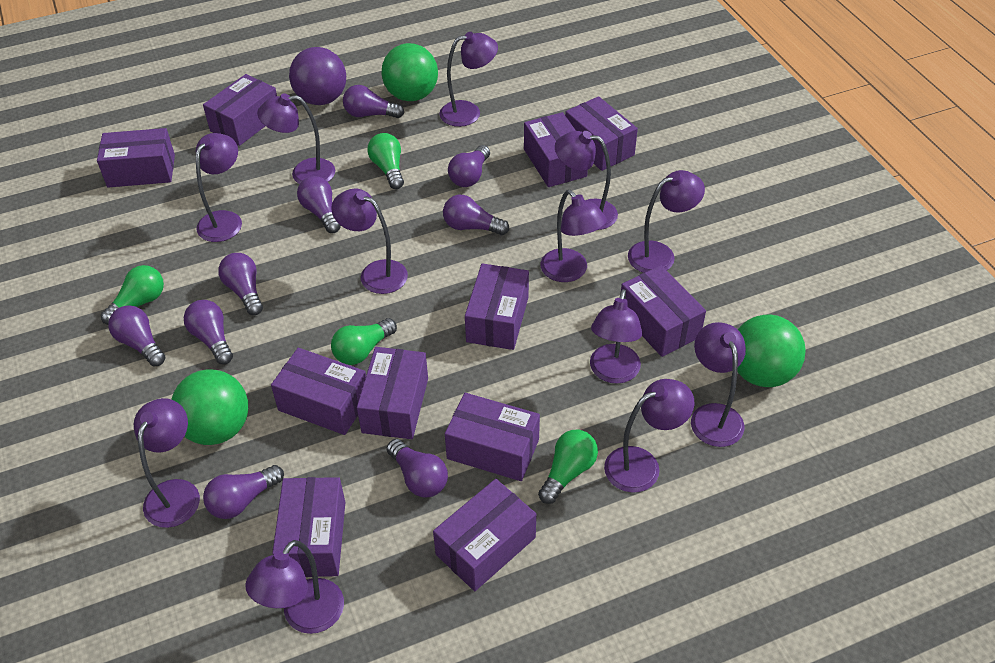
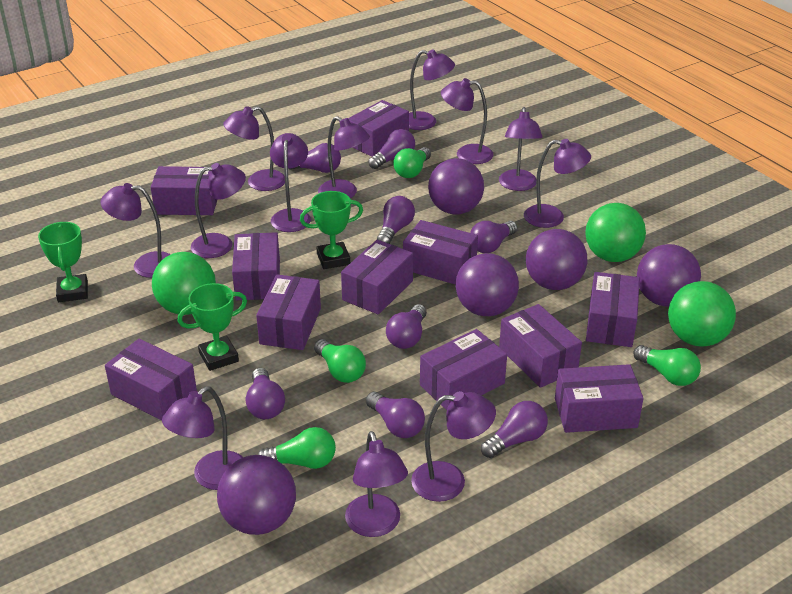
green trophy: none = 0 -> [38,222,88,302] [178,283,247,371] [300,191,363,269] = 3
purple ball: [289,47,346,105] = 1 -> [217,455,296,535] [428,158,484,215] [456,253,519,316] [526,229,588,290] [637,244,701,307] = 5
purple light bulb: [108,305,165,367] [184,300,233,364] [203,465,284,519] [218,253,263,315] [297,176,341,233] [343,85,404,118] [387,439,448,498] [443,195,509,235] [448,145,490,187] = 9 -> [246,368,285,419] [289,143,341,173] [366,392,425,438] [368,129,415,169] [377,196,415,244] [386,304,427,349] [470,221,517,253] [481,401,548,458] = 8

